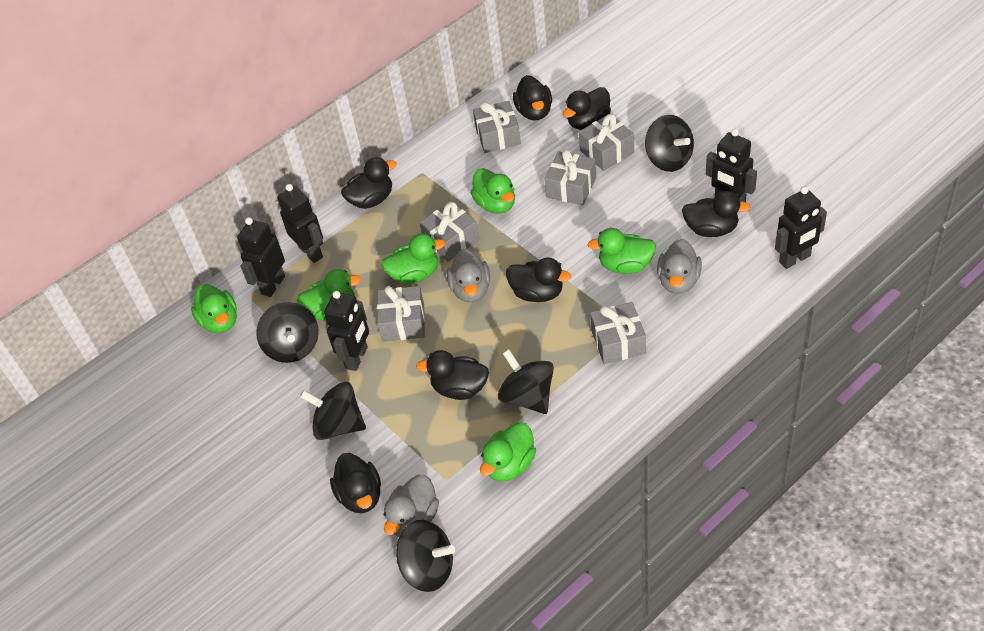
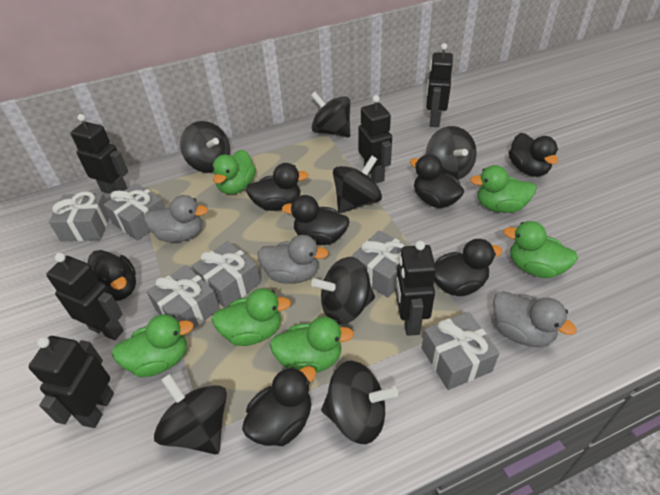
black robot: [237,217,285,297] [277,184,323,263] [324,291,369,371] [706,129,757,202] [775,186,827,269] = 5 -> [28,336,114,428] [46,253,124,340] [71,114,128,194] [358,95,392,183] [395,241,436,336] [426,43,453,127] = 6
black spinning top: [256,302,319,363] [300,382,366,440] [396,520,455,592] [498,349,554,414] [645,115,694,172] = 5 -> [154,374,227,455] [180,121,230,173] [311,92,350,137] [311,257,375,325] [321,361,398,444] [333,156,382,213] [426,126,477,180] = 7

